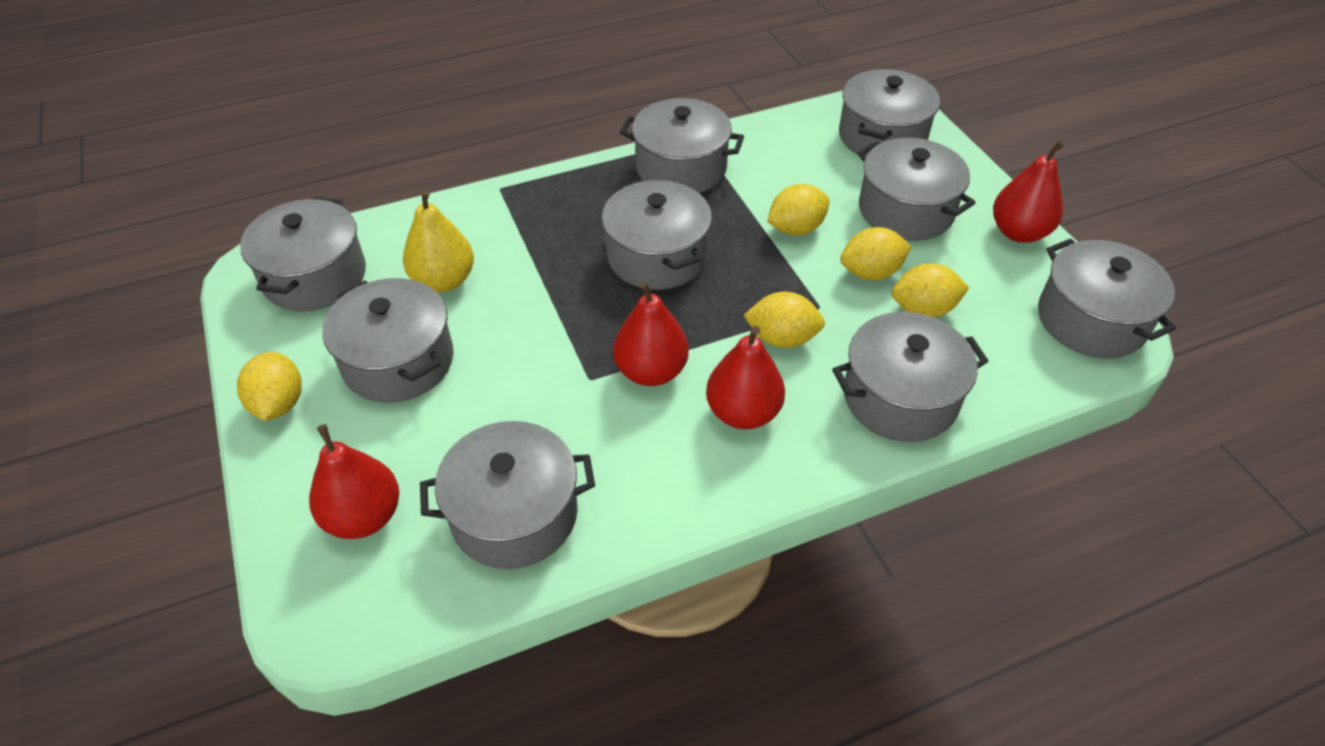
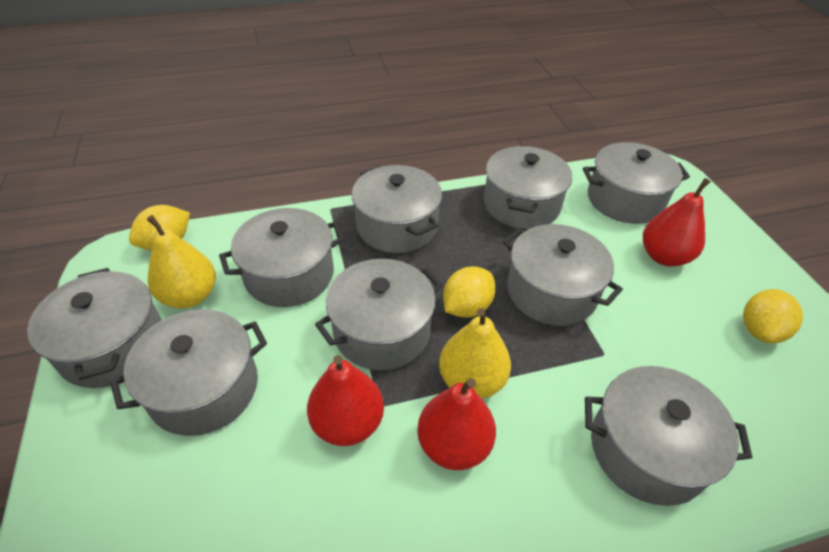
red pear: [309,424,399,539] [613,281,689,386] [706,326,785,429] [993,140,1065,243] = 4 -> [307,355,384,446] [417,378,496,470] [643,178,711,267] = 3
yellow lemon: [237,352,302,421] [743,292,825,348] [767,184,830,235] [840,227,911,280] [892,263,969,318] = 5 -> [129,205,190,251] [443,266,496,317] [743,289,803,343] = 3
yellow pear: [403,189,474,292] = 1 -> [147,215,216,308] [439,308,511,399] = 2

